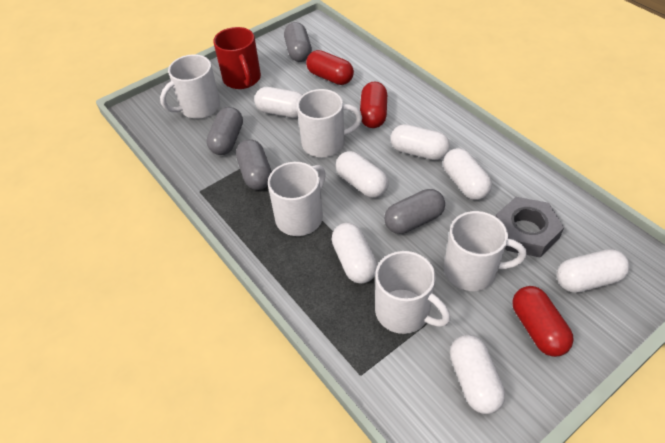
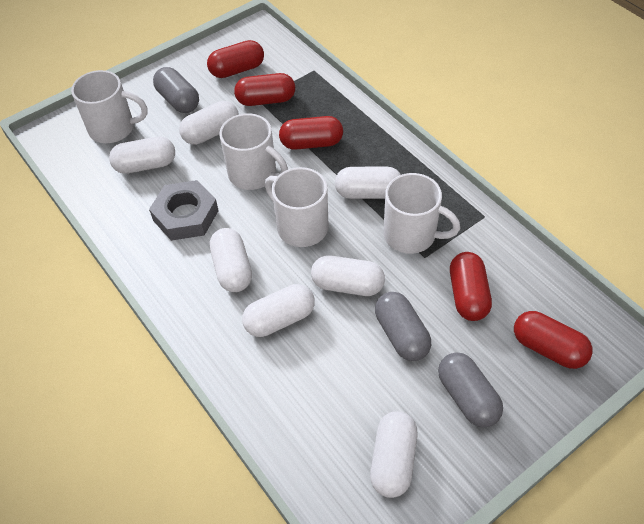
grey capsule: [207,107,243,155] [236,139,272,190] [284,22,312,62] [384,189,445,234] = 4 -> [153,67,199,113] [375,292,431,361] [438,352,503,428] = 3
red capsule: [306,50,354,85] [360,81,387,128] [513,286,574,357] = 3 -> [207,40,264,78] [234,73,295,106] [279,116,343,150] [450,252,492,321] [514,311,593,369] = 5
red mug: [213,27,261,89] = 1 -> none = 0
white mug: [160,54,220,119] [268,162,326,236] [297,89,362,157] [375,251,451,334] [444,211,526,291] = 5 -> [71,70,148,143] [219,113,288,190] [265,167,329,247] [383,173,460,254] = 4

